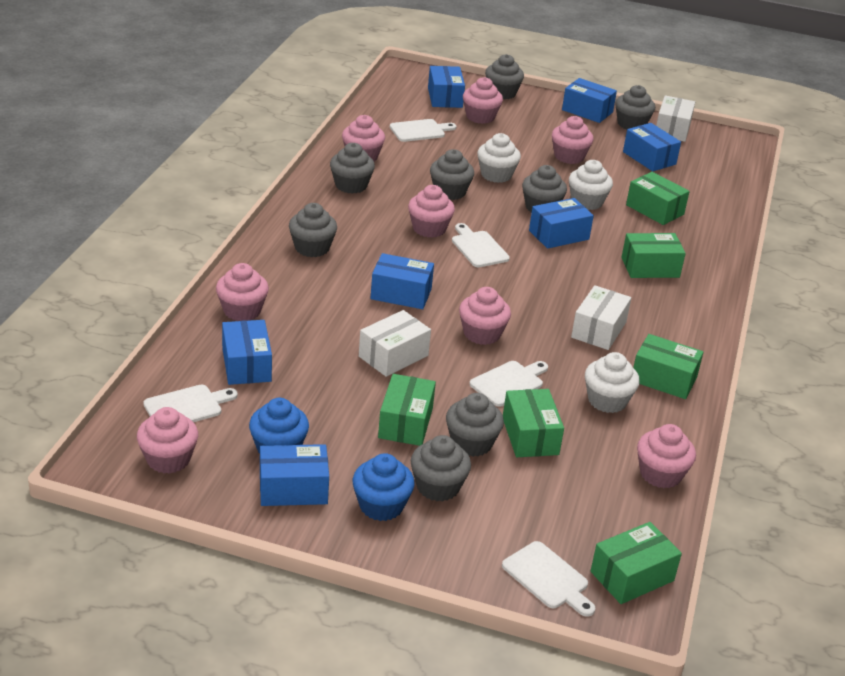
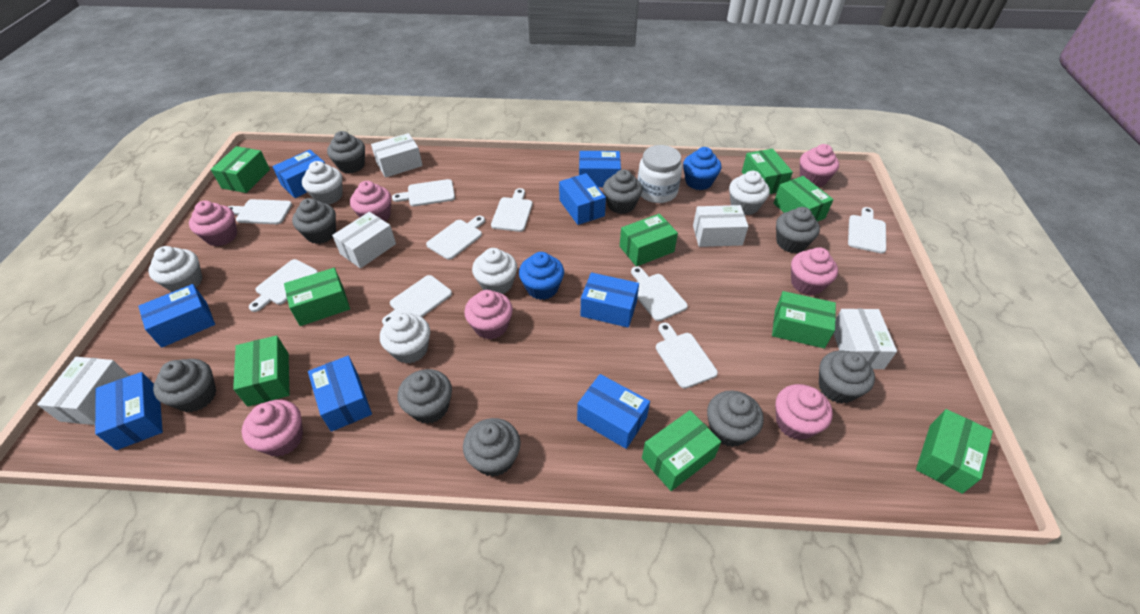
blue box: [222,320,272,385] [260,444,329,506] [371,253,434,309] [428,66,465,108] [529,198,594,249] [562,78,617,123] [623,123,681,171] = 7 -> [95,372,163,450] [138,284,215,348] [272,150,325,198] [308,356,372,432] [559,173,606,225] [577,374,650,449] [579,151,621,187] [581,272,639,328] = 8
green box: [378,374,436,446] [503,389,564,457] [590,522,682,604] [621,233,686,278] [626,172,690,225] [633,334,703,399] = 6 -> [211,146,270,193] [233,336,289,407] [284,268,350,326] [620,214,678,266] [642,410,721,491] [742,149,793,194] [772,291,836,349] [773,176,834,222] [916,409,993,494] = 9
grey cupcake: [289,203,337,257] [330,143,375,194] [411,435,471,502] [430,149,474,200] [446,393,504,457] [485,54,524,99] [522,165,567,213] [615,85,655,130] = 8 -> [153,359,216,412] [292,198,336,244] [327,131,365,173] [398,369,452,424] [463,418,521,477] [603,169,642,214] [707,390,764,447] [776,207,820,253] [819,350,875,404] = 9
pink cupcake: [137,407,198,474] [216,263,269,321] [342,115,385,162] [408,185,455,238] [459,287,511,345] [463,77,503,124] [552,116,594,164] [637,424,696,488] = 8 -> [189,201,237,246] [242,400,303,457] [350,181,391,222] [464,290,513,339] [775,384,833,440] [791,247,838,295] [800,144,839,187] = 7
white box: [359,310,431,377] [571,285,631,350] [656,95,695,142] = 3 -> [37,357,129,425] [332,212,396,268] [371,133,423,178] [693,205,749,247] [833,309,897,369] = 5
white cupcake: [477,133,521,183] [569,160,613,210] [585,352,640,413] = 3 -> [148,246,202,292] [302,161,342,204] [380,313,430,364] [472,248,517,294] [729,171,770,215] = 5
white cutting board: [143,384,238,422] [390,119,457,142] [452,223,510,267] [470,361,548,407] [502,541,595,617] = 5 -> [228,199,292,224] [249,259,318,312] [382,275,452,325] [392,179,455,206] [426,216,485,260] [491,188,533,232] [631,266,688,321] [656,323,718,389] [848,207,886,253] = 9
white jar: none = 0 -> [638,145,682,203] = 1

